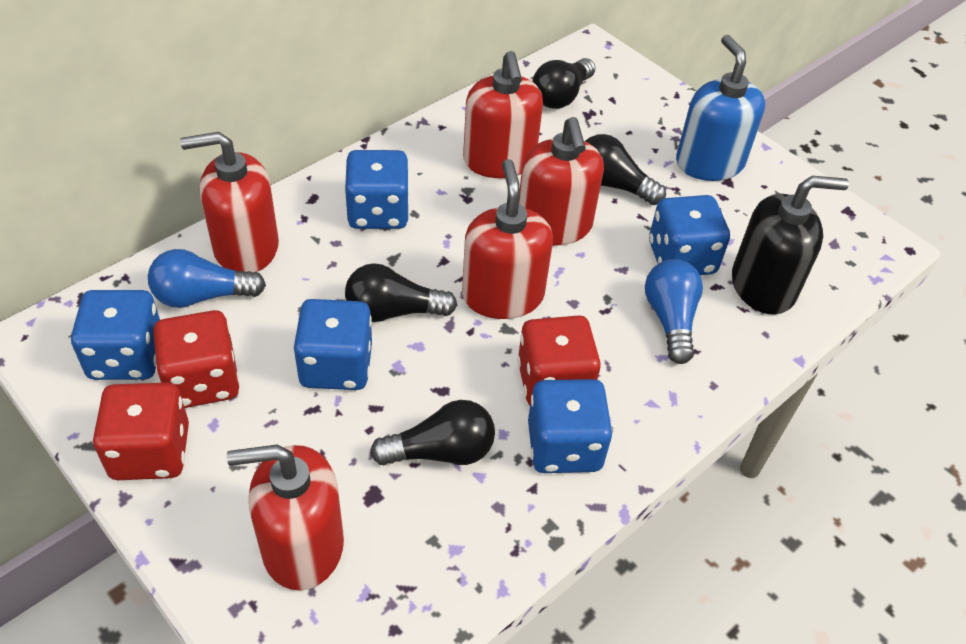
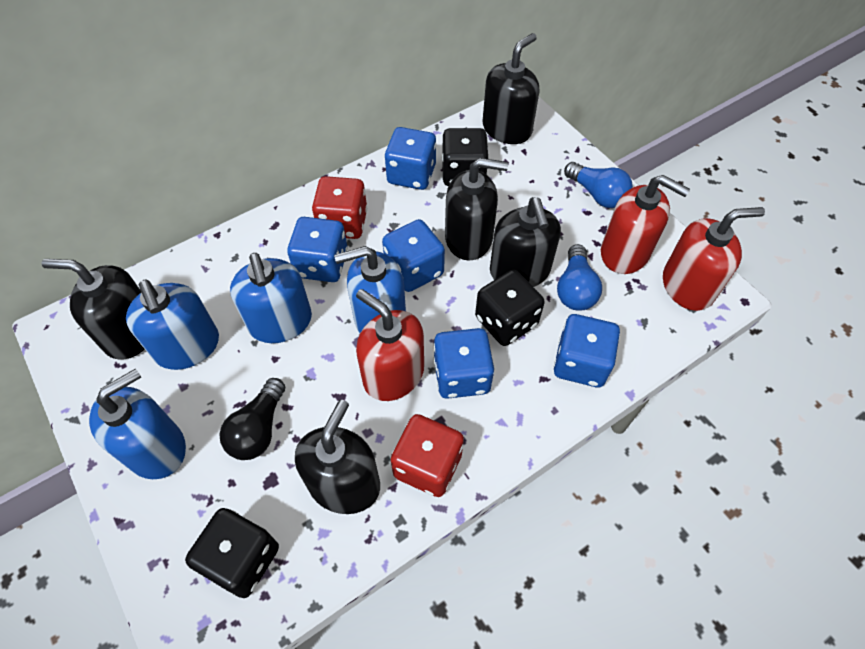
black dice: none = 0 -> [185,508,279,598] [442,128,489,186] [475,270,545,346] = 3
black light bulb: [345,263,457,322] [370,400,495,466] [532,58,595,109] [585,134,666,205] = 4 -> [219,378,285,460] = 1
black soap dispenser: [732,176,849,315] = 1 -> [41,259,145,360] [295,399,380,514] [445,158,508,260] [483,33,539,144] [490,197,561,287] = 5
blue soap dispenser: [676,35,765,181] = 1 -> [89,369,186,479] [126,279,219,370] [230,253,312,343] [334,246,406,333] = 4
red dice: [93,383,189,480] [153,310,240,408] [518,316,601,406] = 3 -> [312,176,367,239] [391,414,464,497] = 2
red soap dispenser: [180,132,279,273] [227,444,344,591] [462,159,553,319] [463,51,543,178] [519,117,604,246] = 5 -> [356,289,424,401] [601,175,690,274] [663,207,765,311] = 3

